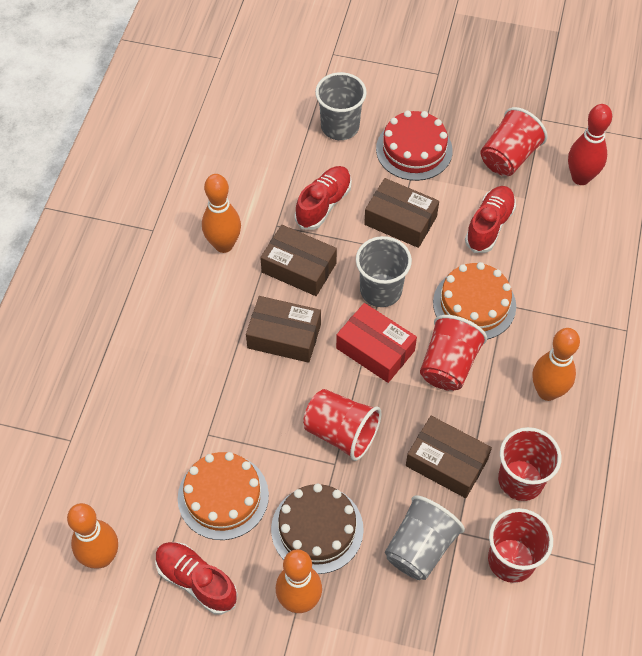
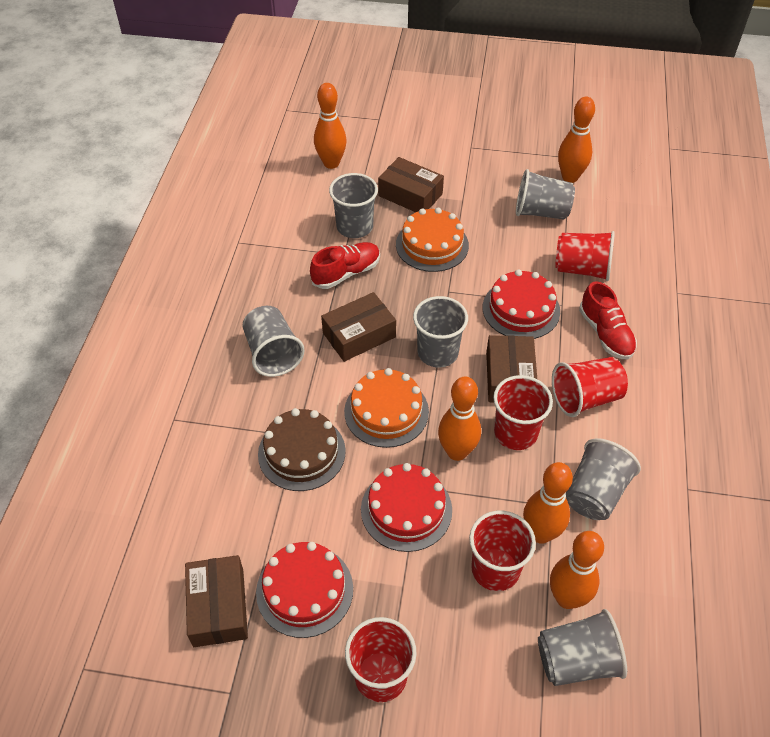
grey cup: [315,72,367,140] [356,236,412,307] [385,495,465,580] = 3 -> [243,306,305,377] [329,173,378,238] [413,296,468,368] [516,169,575,220] [538,609,627,686] [566,438,641,520] = 6
orange bowling pin: [67,503,118,569] [202,174,241,253] [276,549,322,613] [532,328,580,401] = 4 -> [314,83,347,169] [438,376,481,461] [523,462,573,544] [550,531,604,609] [558,97,595,183] = 5
red bowling pin: [568,104,612,185] = 1 -> none = 0
red box: [336,303,417,383] = 1 -> none = 0
red cake: [376,110,453,181] = 1 -> [256,542,353,638] [361,463,452,552] [483,270,560,339] = 3
red shoe: [155,542,238,615] [295,166,352,230] [465,186,516,253] = 3 -> [310,242,380,289] [579,281,637,359] = 2

